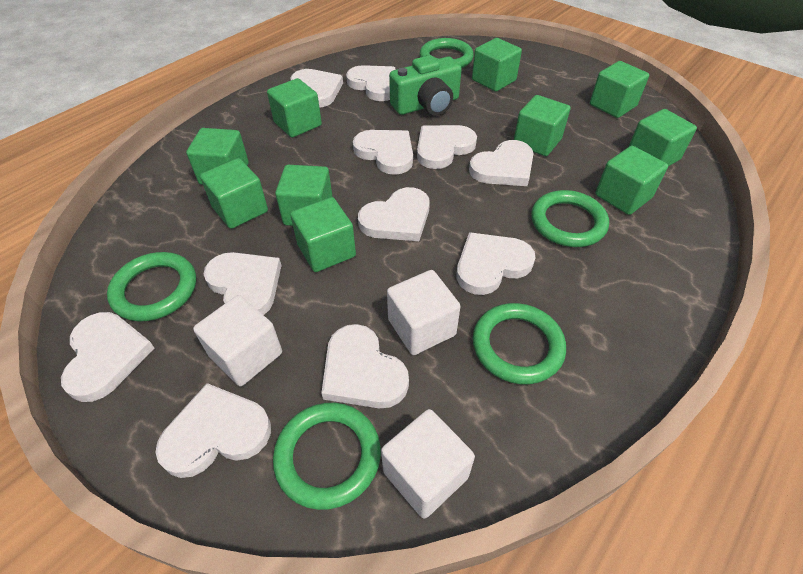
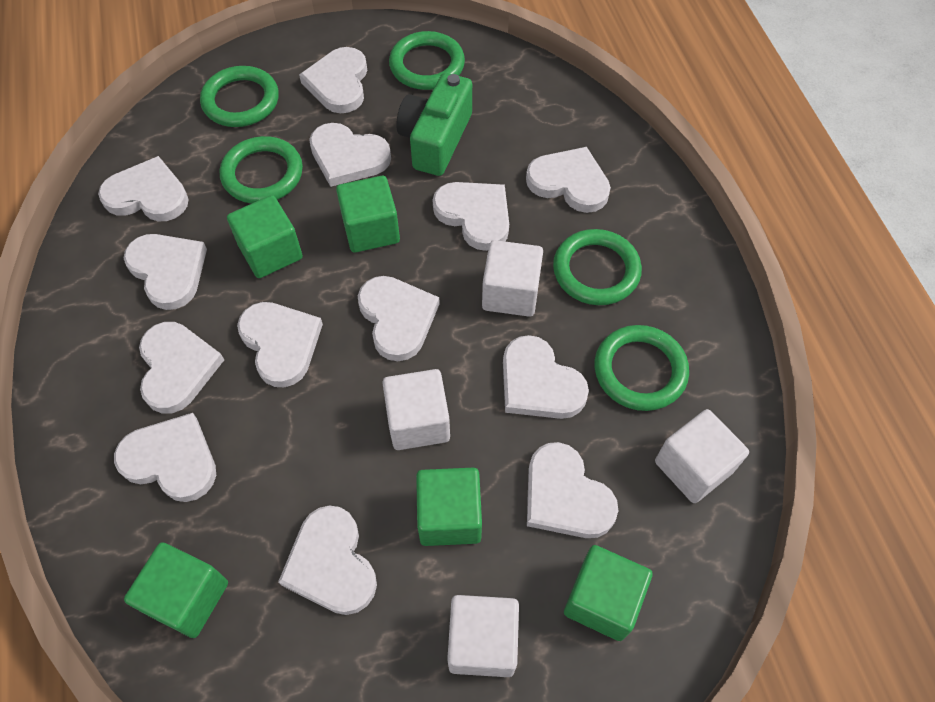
green cube: [186,128,249,185] [200,158,268,229] [267,78,322,138] [275,165,333,226] [290,197,356,272] [472,38,522,91] [514,95,571,156] [590,61,649,118] [595,146,668,215] [629,109,697,166] = 10 -> [124,542,228,638] [227,195,303,278] [336,176,400,253] [416,468,482,546] [564,545,653,641] = 5
white cube: [193,295,282,386] [381,409,475,519] [387,270,461,355] = 3 -> [383,369,450,450] [447,595,519,677] [482,240,543,317] [655,409,749,503] = 4
white heart: [61,312,154,402] [155,383,271,478] [204,252,282,315] [290,69,343,108] [321,324,409,408] [346,65,396,101] [353,130,413,175] [358,187,430,241] [417,125,477,169] [457,232,536,295] [469,140,534,186] = 11 -> [98,156,189,222] [114,413,216,502] [124,234,207,310] [139,322,224,414] [237,302,323,387] [278,505,377,615] [299,47,367,113] [309,123,391,187] [358,276,440,361] [433,182,509,251] [503,335,589,419] [526,147,611,213] [527,442,618,538] = 13

